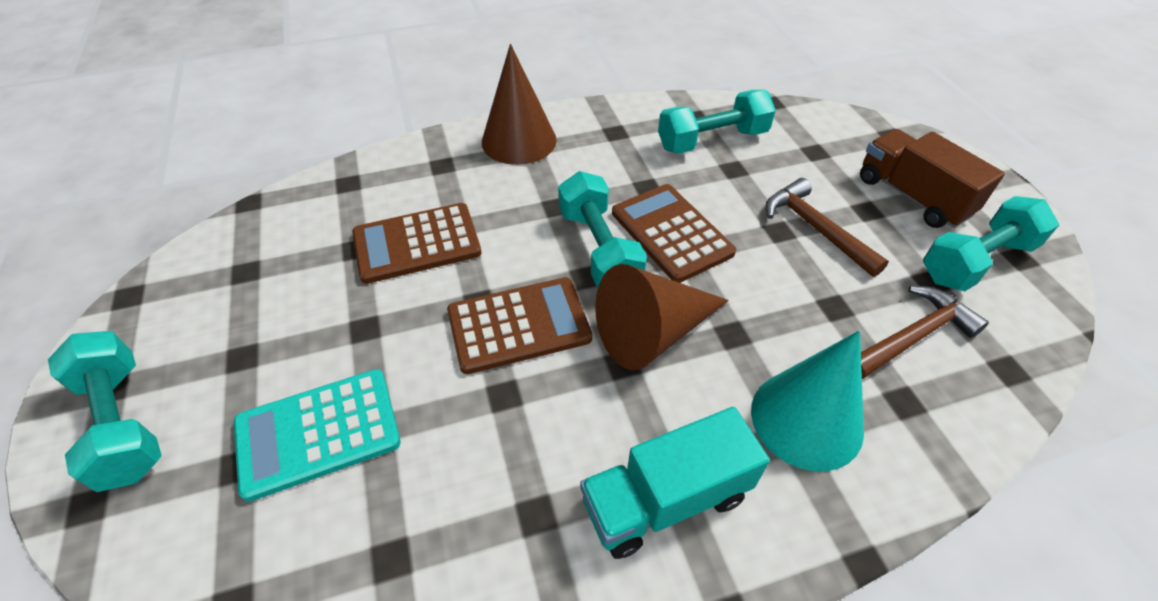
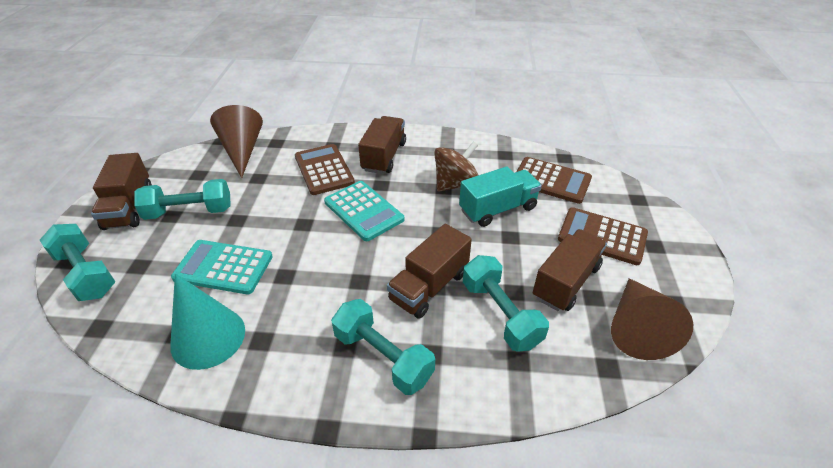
brown hammer: [766,178,889,277] [861,286,989,379] = 2 -> none = 0
brown spinning top: none = 0 -> [434,141,478,192] = 1
brown truck: [860,129,1005,228] = 1 -> [91,153,152,230] [358,116,406,174] [387,224,472,319] [533,229,607,311] = 4
turquoise calculator: [234,369,401,502] = 1 -> [171,240,273,294] [324,181,404,241] = 2

